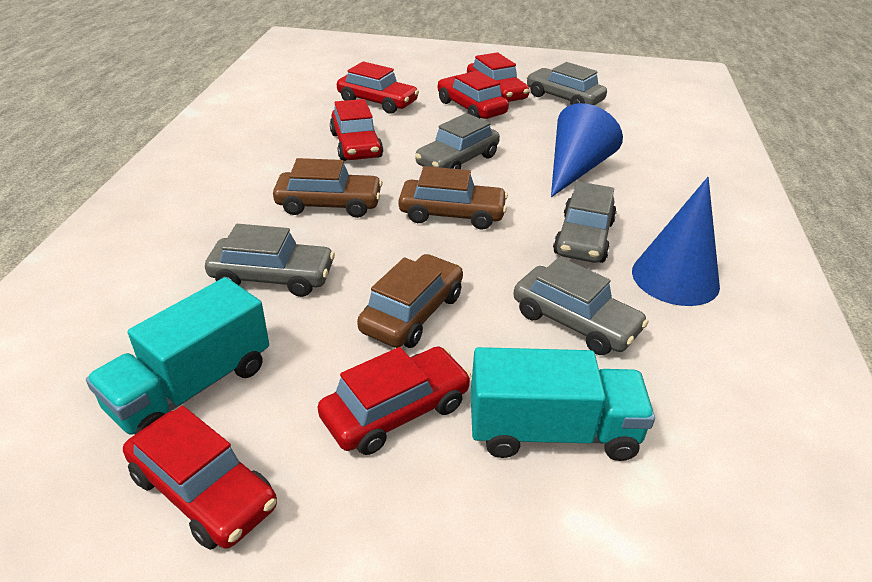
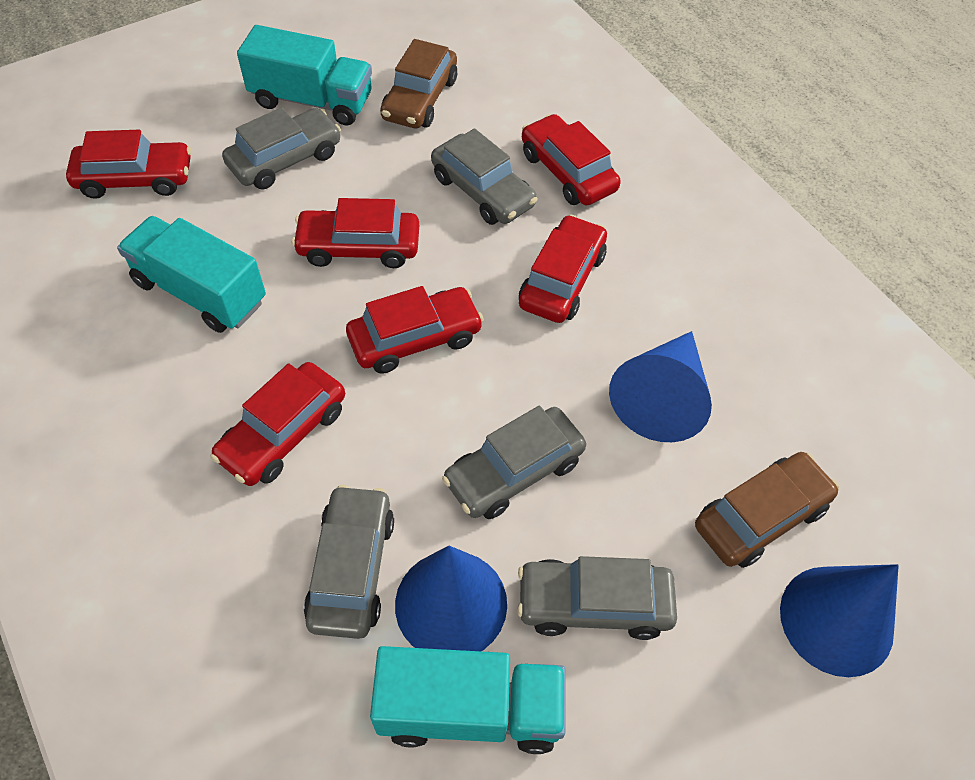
blue cone: [551,103,623,197] [632,177,720,306] = 2 -> [395,546,507,651] [609,331,712,442] [780,564,899,677] = 3
brown car: [273,158,383,218] [357,254,463,348] [398,166,508,230] = 3 -> [380,39,457,128] [695,452,839,568] = 2
turquoise truck: [86,277,269,435] [471,347,655,461] = 2 -> [117,216,266,333] [237,25,372,125] [370,646,566,754] = 3

